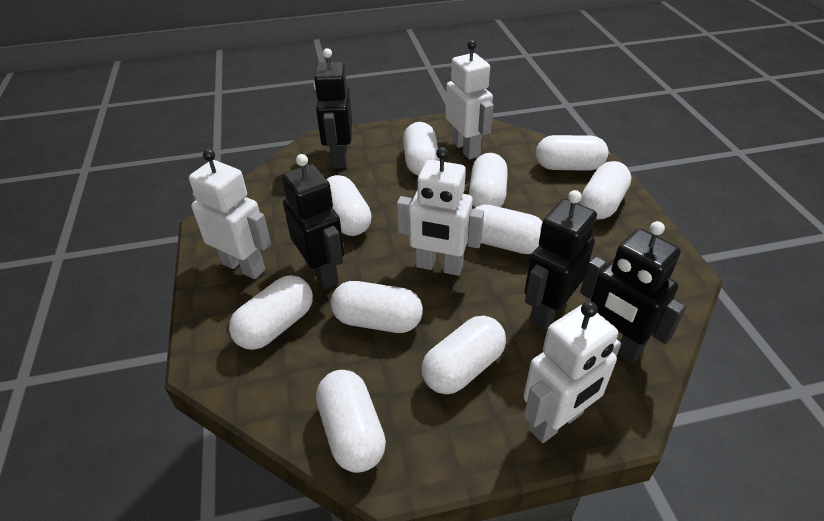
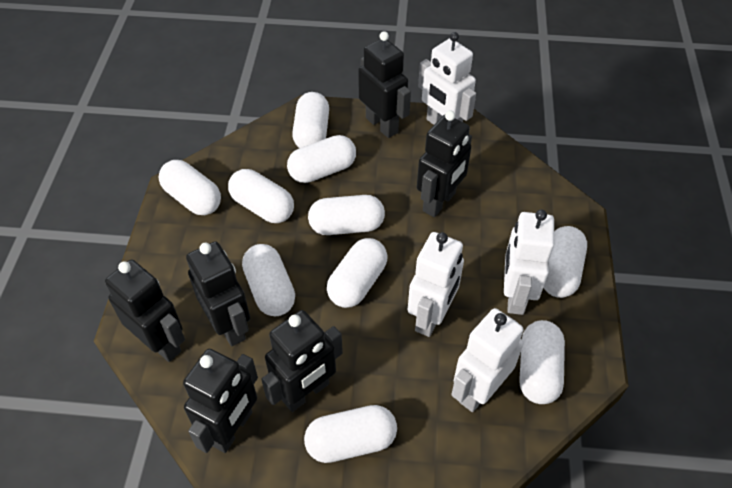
black robot: [282,154,344,289] [313,48,352,168] [524,190,597,330] [580,221,686,362] = 4 -> [105,259,185,362] [183,349,258,453] [186,241,250,346] [261,310,343,412] [358,31,411,138] [417,110,472,217] = 6

